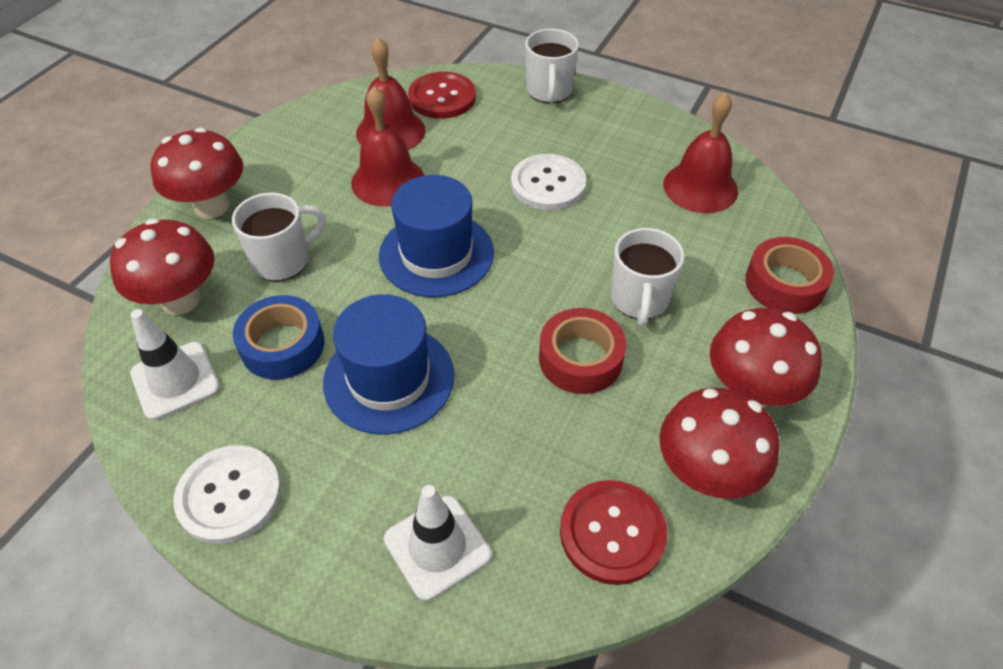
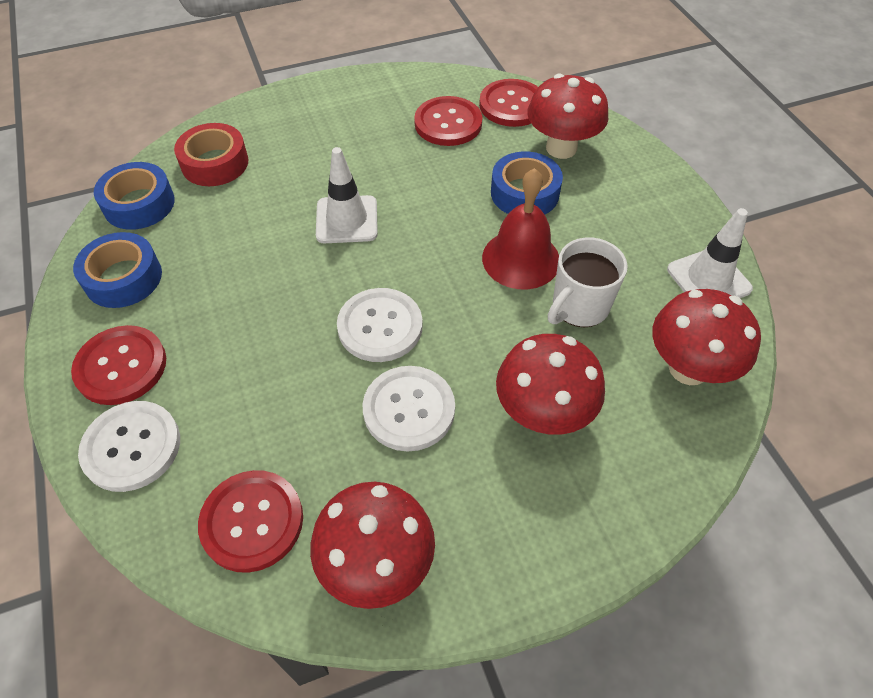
blue hat: [323,294,454,435] [379,175,494,297] = 2 -> none = 0
blue tape: [233,295,324,380] = 1 -> [73,232,162,308] [94,162,175,230] [491,151,563,215] = 3
red bell: [351,86,424,207] [356,37,425,150] [663,92,738,213] = 3 -> [482,168,559,289] = 1
red button: [408,72,476,119] [560,480,667,585] = 2 -> [71,325,166,405] [198,470,303,573] [414,96,482,146] [479,79,538,127] = 4
red tape: [539,308,626,394] [745,237,834,314] = 2 -> [174,123,248,186] = 1
white button: [174,445,281,544] [511,154,586,210] = 2 -> [78,401,180,492] [337,288,423,362] [362,366,455,452] = 3
white mug: [232,193,326,281] [525,29,579,103] [611,228,685,326] = 3 -> [548,237,628,327] = 1

